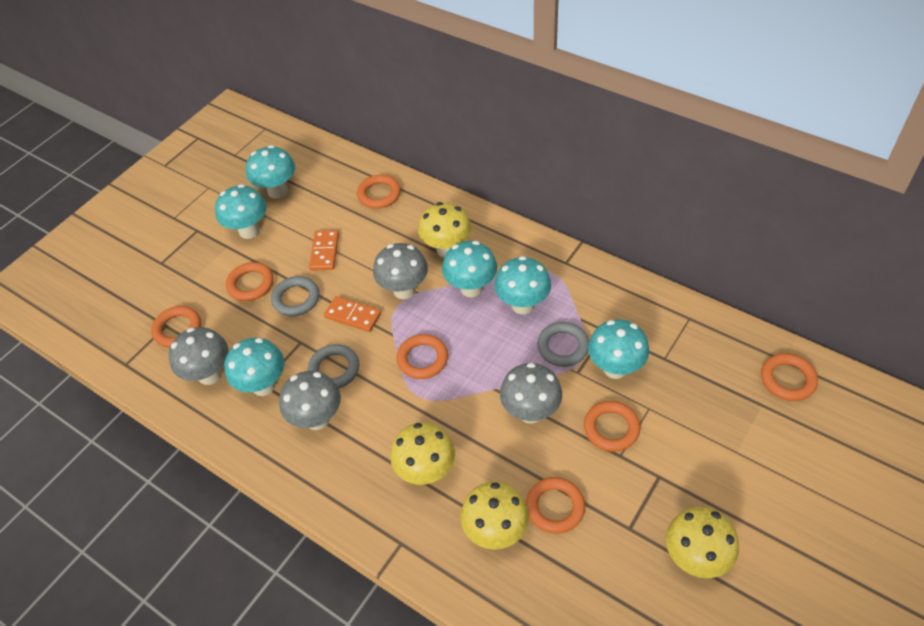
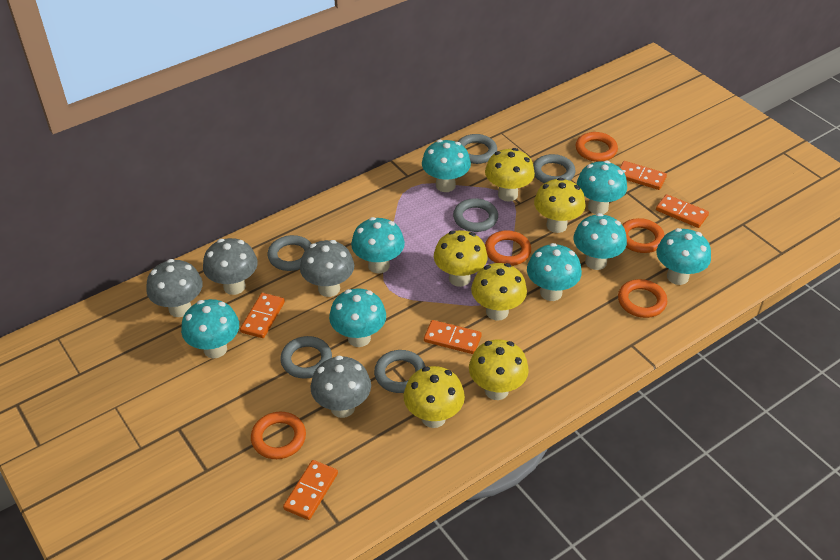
grey ring: [271,276,319,316] [308,344,359,388] [537,322,589,367] = 3 -> [267,235,312,271] [280,336,332,379] [374,350,426,393] [453,198,498,232] [458,134,497,164] [533,154,575,183] = 6
orange domino: [309,230,339,270] [324,296,381,332] = 2 -> [240,293,285,338] [283,460,338,520] [424,320,482,354] [620,161,667,190] [656,194,709,228] = 5
orange ring: [151,306,201,348] [226,262,273,301] [357,175,401,209] [396,334,448,379] [526,477,585,534] [584,401,640,452] [761,353,818,401] = 7 -> [251,412,306,459] [485,230,531,266] [576,132,618,162] [618,279,667,318] [622,218,665,253] = 5
turquoise mushroom: [215,184,267,239] [225,338,284,396] [246,145,295,199] [442,241,497,297] [494,256,551,314] [588,319,649,379] = 6 -> [181,299,239,359] [329,289,386,347] [351,217,405,273] [422,140,471,192] [527,243,582,301] [573,213,627,270] [577,161,627,214] [657,228,711,285] = 8
yellow mushroom: [390,422,455,485] [418,202,471,257] [460,481,529,550] [666,507,739,578] = 4 -> [404,366,465,428] [434,230,488,287] [469,339,529,400] [471,263,527,321] [485,148,535,201] [534,178,586,233] = 6

